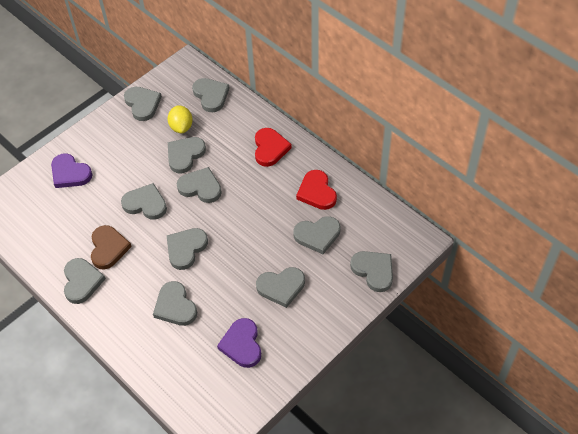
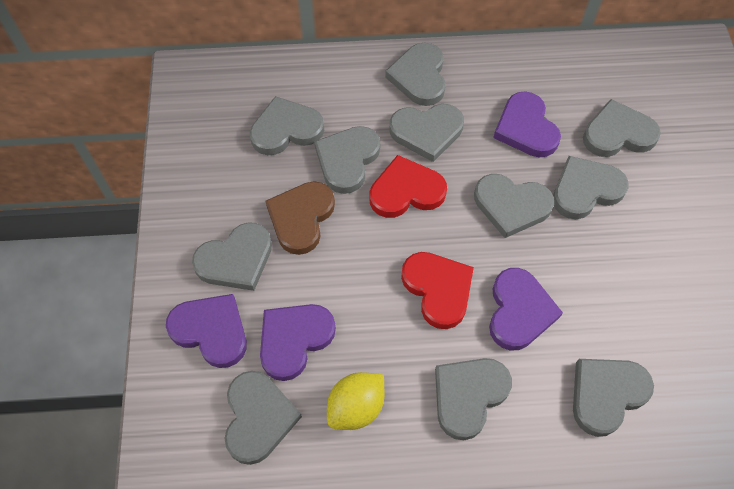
purple heart: [51,153,92,188] [217,318,261,368] = 2 -> [166,294,247,368] [260,304,336,381] [489,268,563,351] [493,91,561,157] = 4

